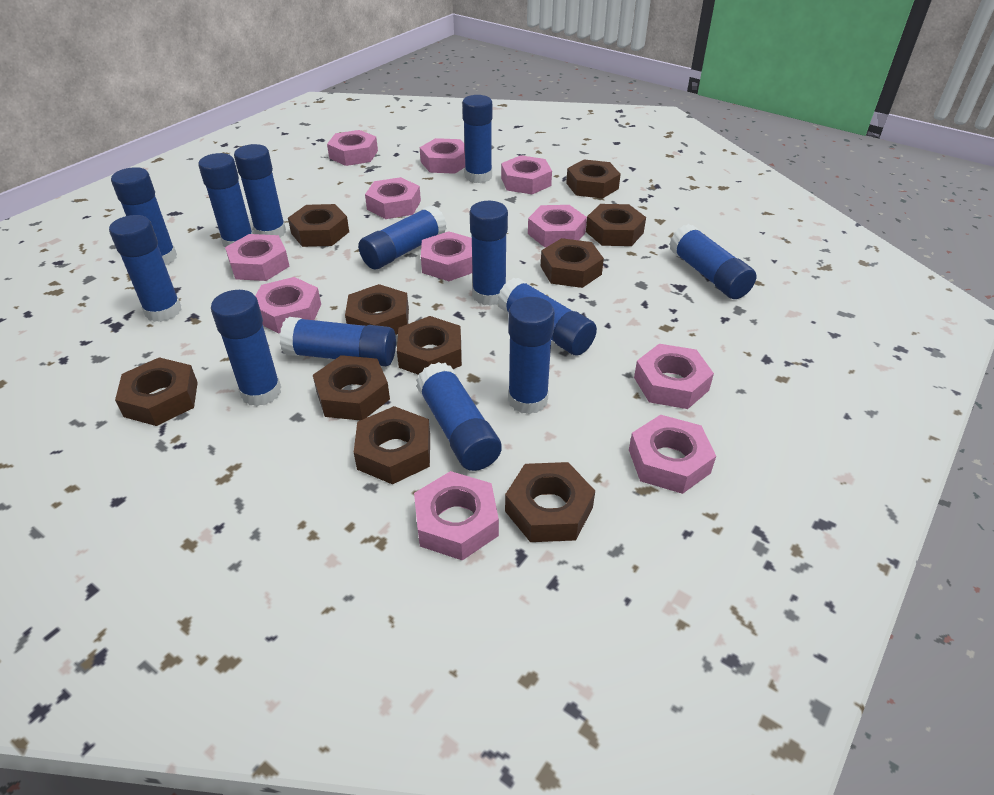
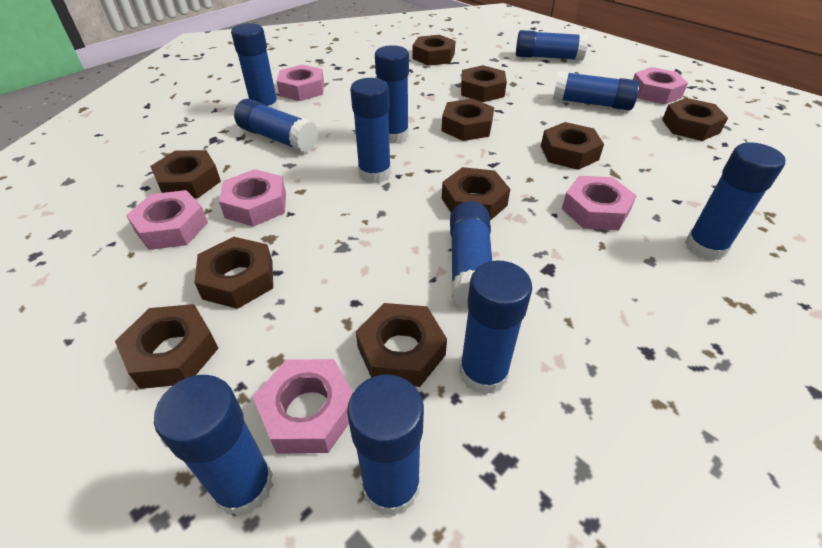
blue glue stick: [109,215,182,322] [111,167,177,265] [198,153,253,247] [211,290,281,406] [234,144,286,238] [280,317,396,366] [358,205,447,269] [416,362,502,471] [462,95,492,183] [470,201,508,306] [497,278,597,355] [508,297,555,414] [669,224,757,299] = 13 -> [154,375,273,517] [231,23,279,110] [234,99,318,153] [347,375,424,516] [350,78,391,183] [375,45,409,144] [450,201,492,310] [459,260,532,395] [516,30,588,61] [553,71,640,110] [685,142,786,261] = 11
pink nut: [225,234,290,281] [255,277,321,333] [327,130,378,166] [365,177,421,219] [414,471,499,560] [420,138,465,174] [421,231,473,281] [501,155,552,194] [528,205,587,247] [629,415,716,494] [634,344,714,409] = 11 -> [126,190,208,250] [219,169,286,227] [253,359,353,453] [277,64,324,101] [562,176,637,230] [633,67,688,104] = 6

